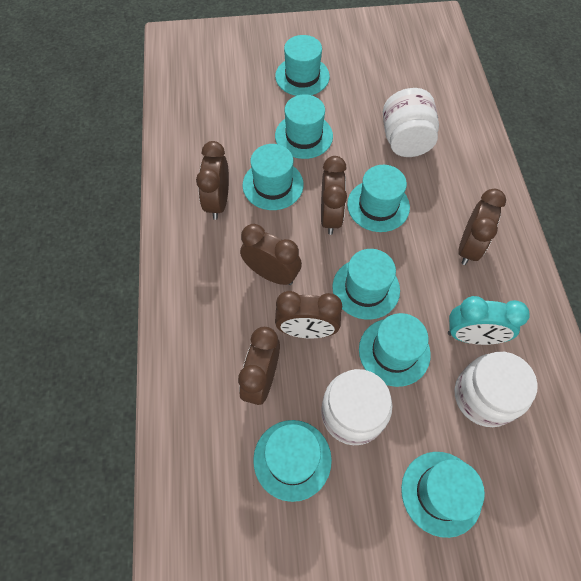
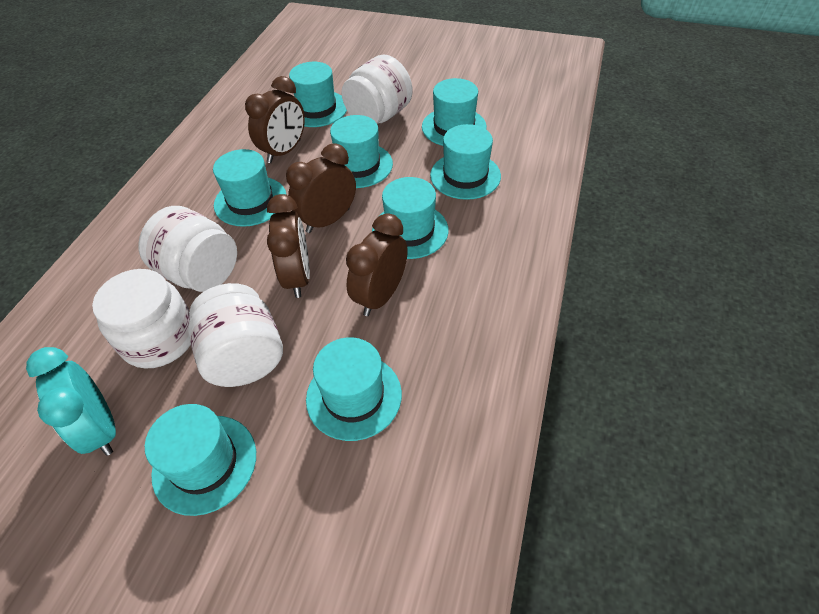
brown clock: [196,141,229,220] [238,327,280,405] [240,224,302,285] [275,291,342,338] [321,156,347,235] [459,189,506,265] = 6 -> [245,76,305,163] [267,194,310,298] [286,143,356,233] [346,213,408,316] = 4
white jar: [321,369,392,445] [383,88,439,157] [455,352,538,427] = 3 -> [92,269,191,369] [138,206,237,292] [188,283,283,387] [341,54,413,124] = 4

